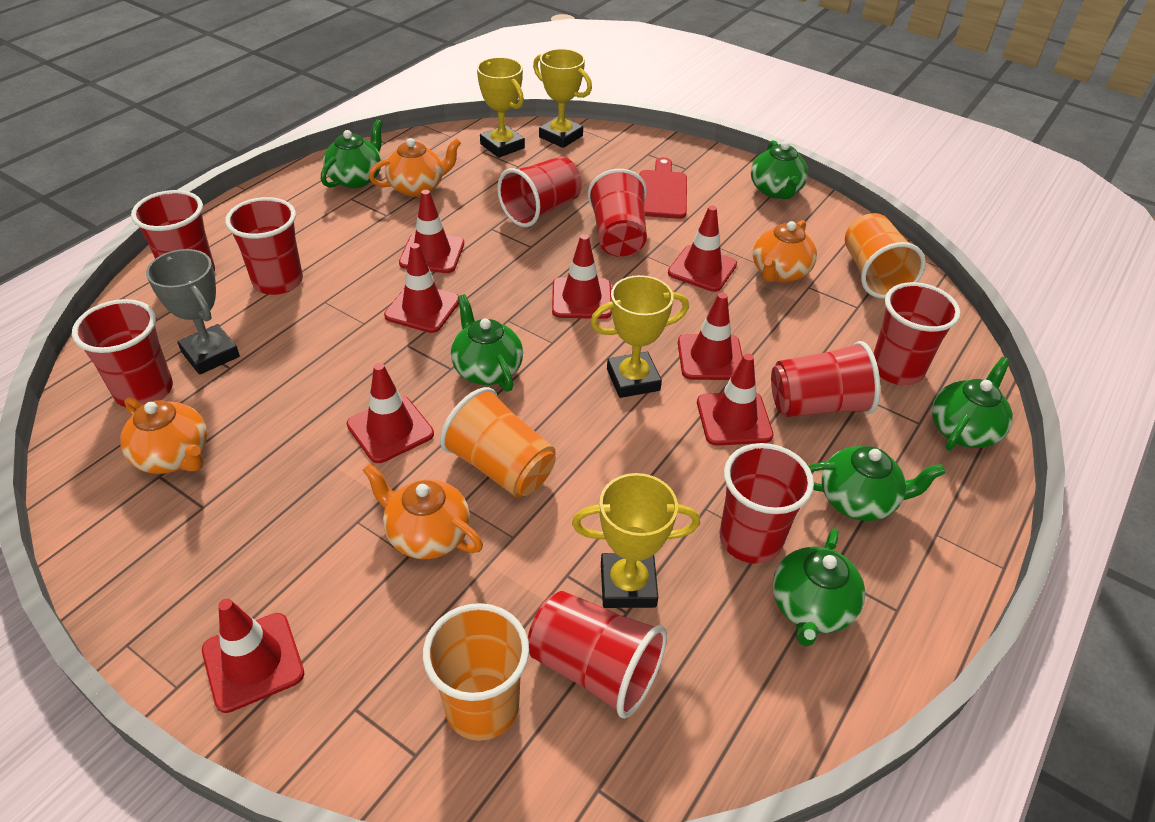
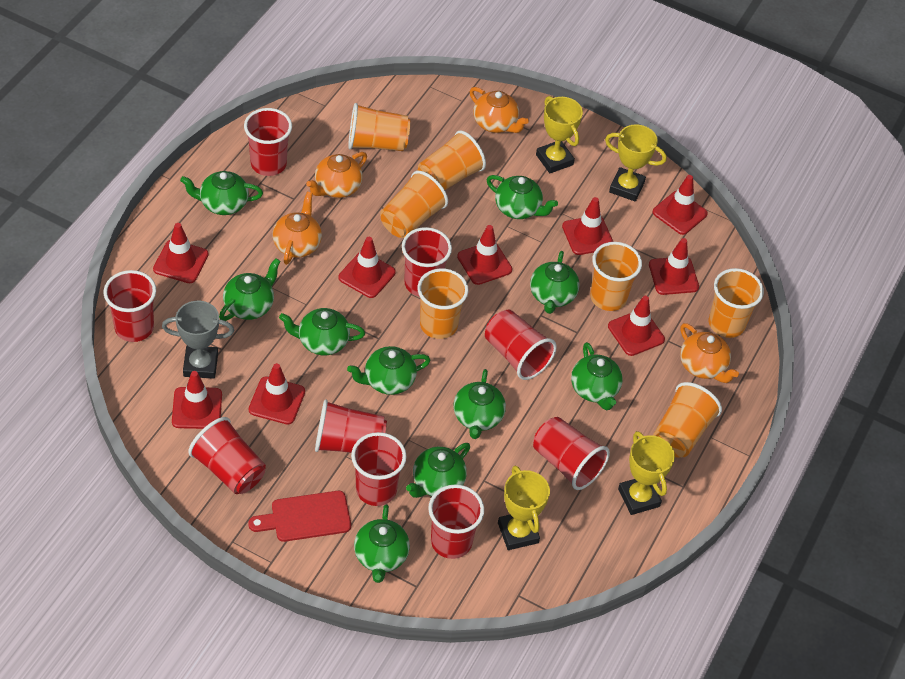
green teapot: [321,119,383,188] [451,294,523,392] [751,140,808,199] [773,528,865,647] [808,446,945,521] [932,357,1013,451] = 6 -> [180,171,263,215] [219,258,281,321] [279,308,365,355] [347,346,430,395] [354,504,410,583] [406,443,470,498] [454,369,506,439] [486,175,558,219] [530,251,580,314] [571,342,623,410] = 10
orange cup: [423,603,529,741] [440,387,556,497] [845,213,926,299] = 3 -> [348,103,410,151] [380,171,448,238] [417,268,468,339] [418,130,486,190] [590,242,642,311] [653,382,722,458] [709,268,764,338] = 7
red traffic cone: [202,599,304,713] [347,363,434,463] [384,243,459,333] [399,190,464,273] [552,234,612,319] [668,205,737,292] [678,293,743,380] [697,353,774,446] = 8 -> [153,223,209,283] [172,371,222,429] [249,363,305,425] [338,237,396,298] [457,225,512,285] [562,197,613,255] [608,296,665,356] [649,238,699,295] [652,175,708,235] = 9

